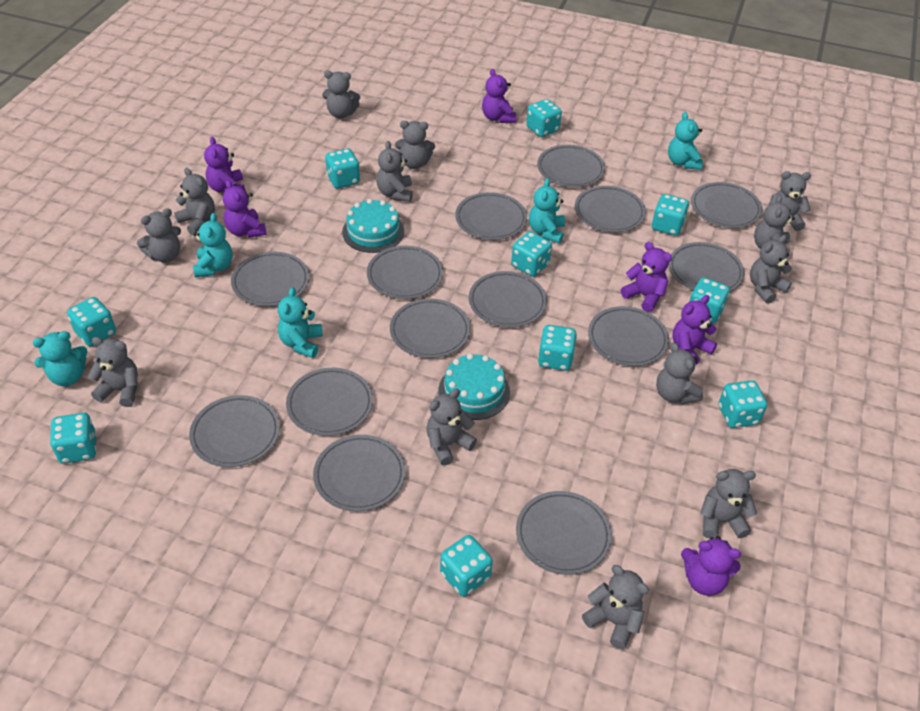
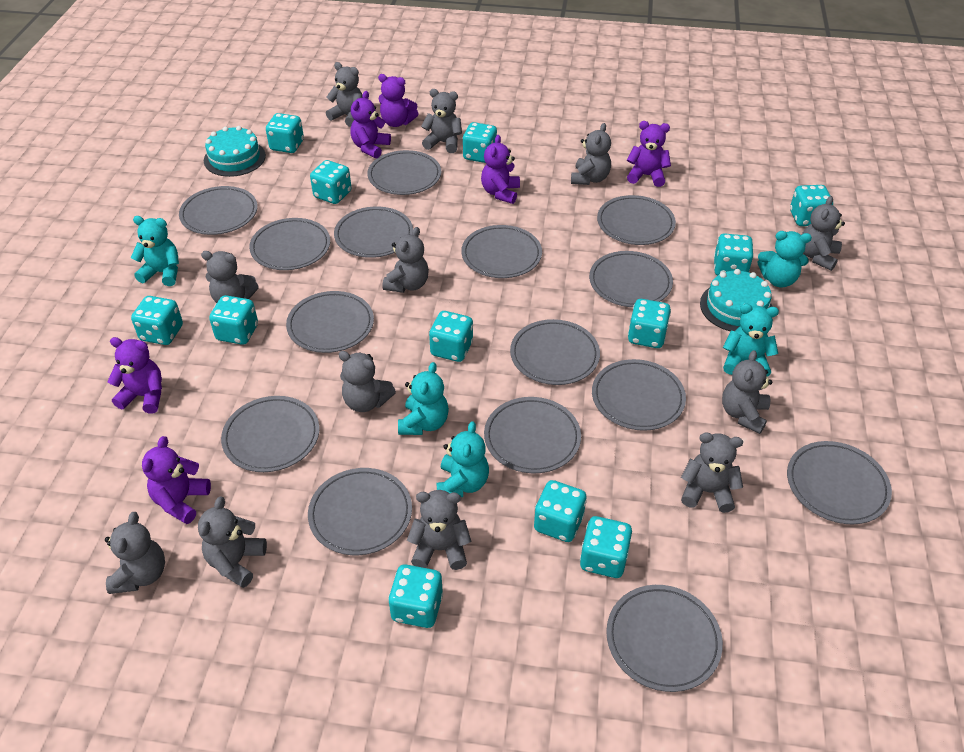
grey plate: [189,395,280,467] [231,252,309,306] [286,368,373,436] [313,435,406,511] [367,246,443,299] [390,299,471,358] [455,192,527,240] [469,271,547,327] [516,491,612,575] [537,145,605,187] [575,186,646,232] [588,306,669,366] [669,242,744,292] [691,182,762,228] = 14 -> [179,186,258,235] [221,396,319,472] [249,218,330,270] [286,291,374,353] [308,468,412,555] [334,207,413,258] [367,150,441,195] [461,225,542,278] [484,397,581,473] [510,319,600,385] [589,251,673,307] [592,359,686,431] [597,195,676,245] [606,585,723,692] [787,441,892,524] = 15
grey teddy bear: [88,337,138,407] [137,208,181,263] [174,168,215,236] [322,71,360,118] [376,141,413,202] [395,121,435,169] [426,389,477,466] [582,565,649,649] [656,342,703,404] [700,469,757,539] [750,235,792,304] [754,195,795,254] [769,171,811,231] = 13 -> [105,512,165,594] [198,497,267,588] [201,251,259,303] [326,62,362,127] [339,351,396,412] [383,227,429,293] [407,490,471,570] [421,89,462,153] [571,123,611,185] [681,432,743,513] [722,350,772,434] [802,196,845,271] = 12
turquoise dice: [50,413,97,464] [67,297,116,346] [325,148,360,188] [440,535,493,596] [511,231,552,277] [526,99,562,137] [538,325,577,371] [652,194,689,236] [689,277,730,324] [719,380,767,428] = 10 -> [131,296,183,345] [209,295,258,345] [266,113,304,153] [310,160,352,204] [388,564,443,628] [429,311,473,362] [462,122,497,163] [534,480,587,542] [580,516,632,578] [628,299,671,348] [714,233,753,276] [790,185,833,226] = 12

